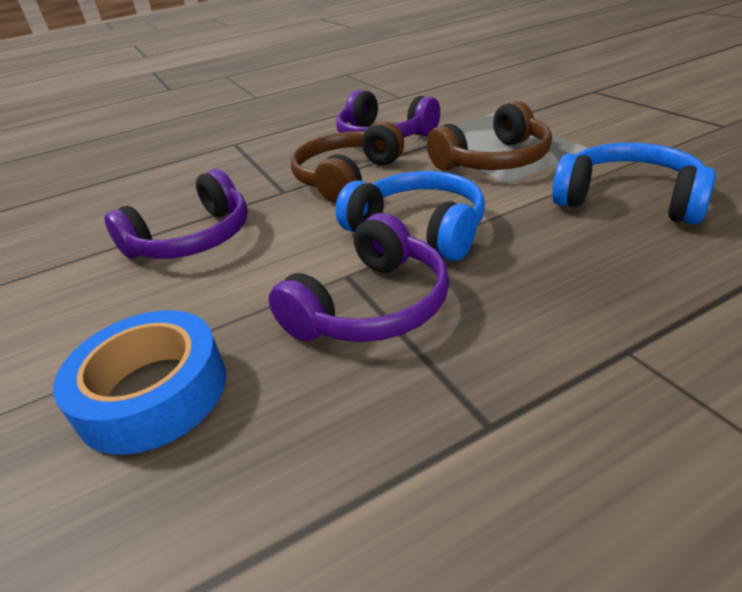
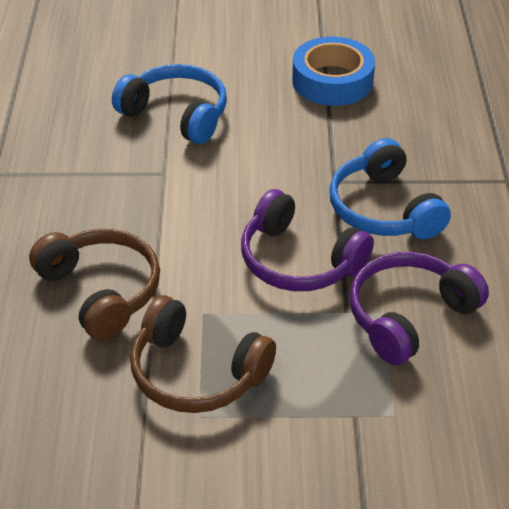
purple headphones: [104,169,248,259] [269,213,450,342] [336,90,440,138] = 3 -> [241,189,374,291] [349,252,489,365] = 2

